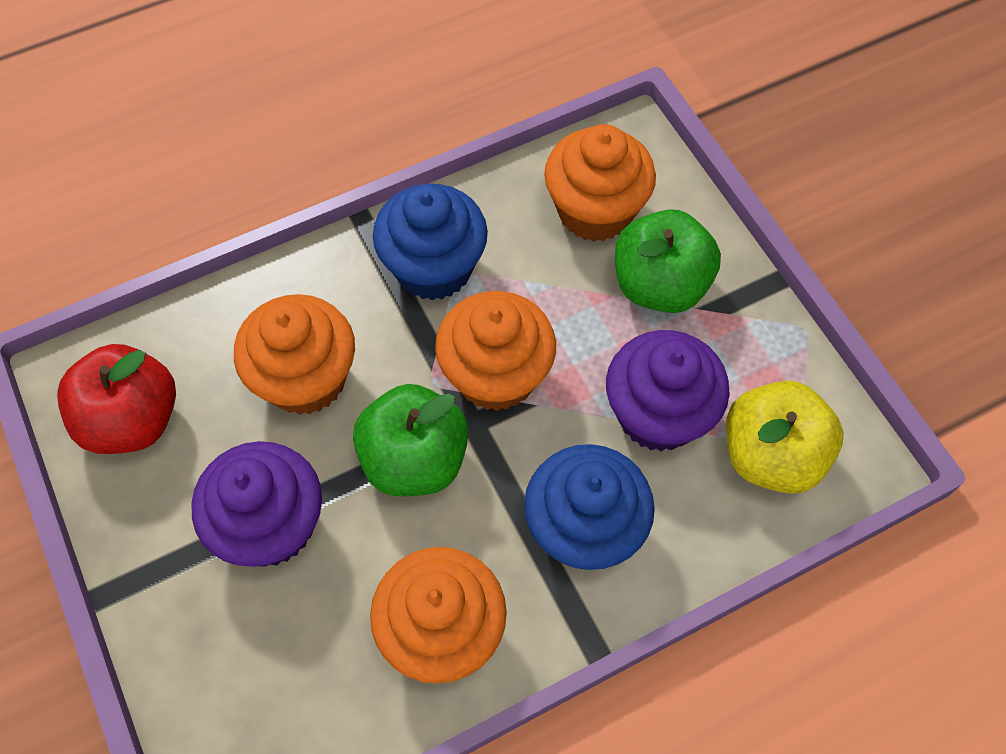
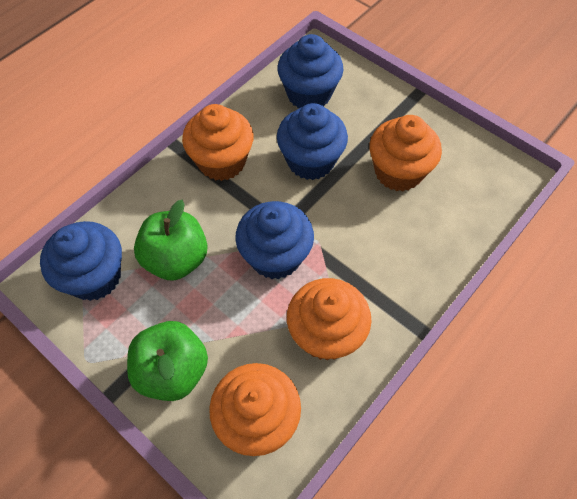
blue cupcake: [373,184,488,300] [524,444,655,570] = 2 -> [40,221,122,301] [235,201,314,279] [277,103,348,180] [278,34,343,108] = 4
purple cupcake: [192,441,322,567] [606,330,730,452] = 2 -> none = 0
red apple: [57,344,176,454] = 1 -> none = 0
yellow apple: [726,380,843,494] = 1 -> none = 0

